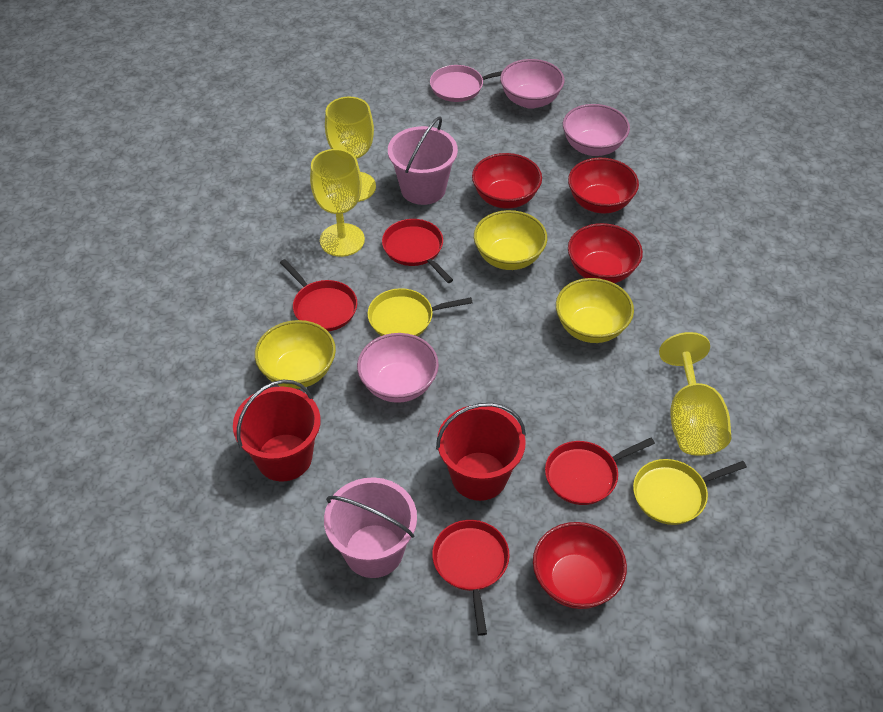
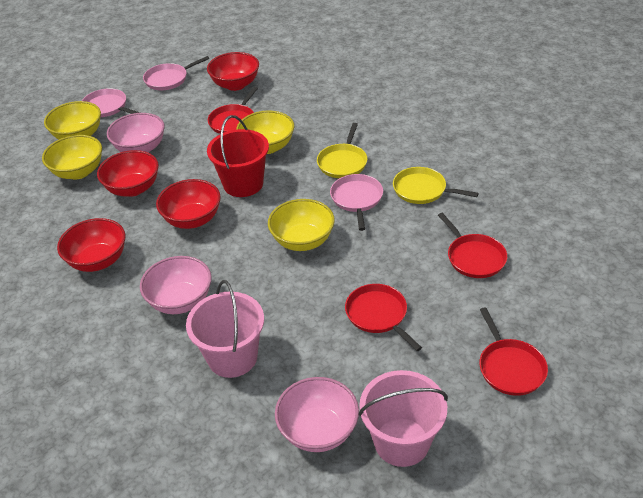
pink pan: [430,65,502,102] = 1 -> [82,88,140,117] [143,56,209,90] [330,174,383,231] = 3
red bucket: [233,380,321,482] [436,403,526,501] = 2 -> [207,115,269,197] = 1
yellow bowl: [255,320,336,389] [474,210,547,270] [556,278,634,343] = 3 -> [42,135,102,180] [44,101,101,139] [236,110,294,154] [268,199,335,251] = 4
yellow goblet: [310,149,365,257] [325,97,376,202] [659,332,731,456] = 3 -> none = 0

